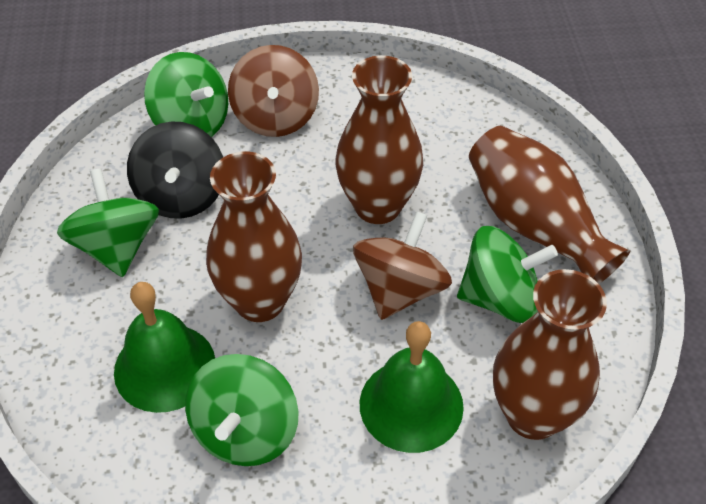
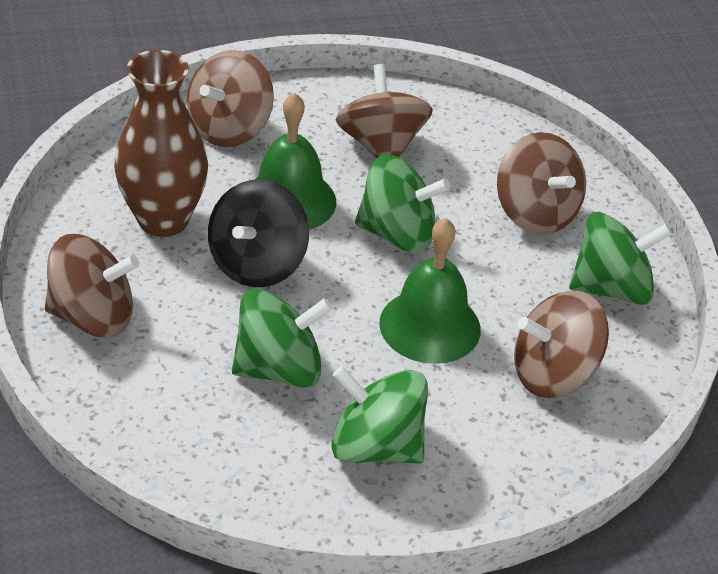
brown spinning top: [228,45,319,137] [353,211,452,320] = 2 -> [45,234,139,338] [187,50,274,147] [336,64,433,158] [497,132,586,235] [514,290,609,398] = 5
brown vase: [206,151,302,322] [335,56,423,224] [469,126,630,284] [493,269,607,440] = 4 -> [114,50,208,237] = 1

